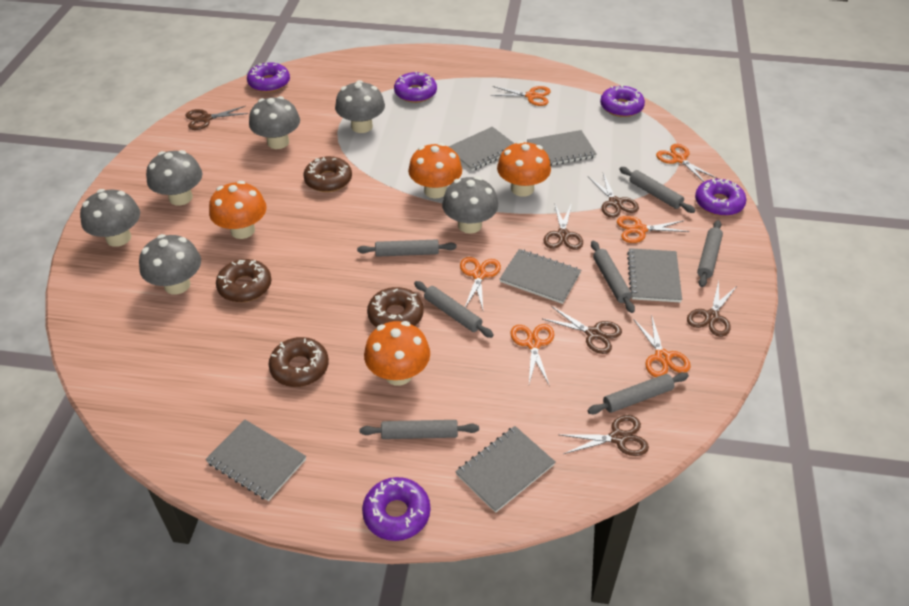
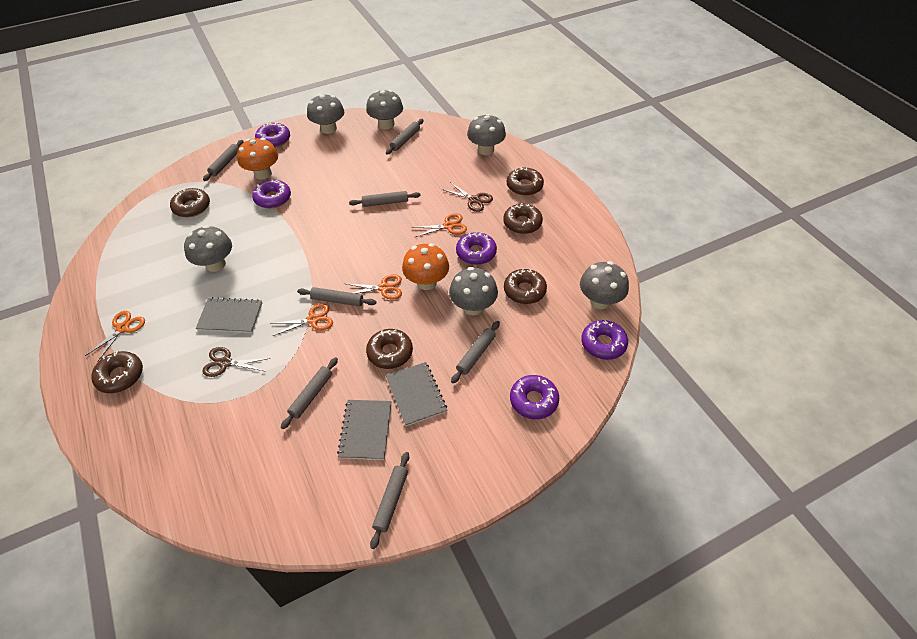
brown donut: [216,259,272,302] [268,337,329,387] [303,156,352,192] [367,287,424,327] = 4 -> [91,351,143,393] [170,188,210,217] [366,329,413,369] [503,203,543,234] [504,269,547,304] [507,167,544,196] = 6
brown scissors: [185,106,248,130] [543,306,622,354] [544,202,583,250] [560,415,649,456] [588,173,639,218] [687,281,737,337] = 6 -> [202,347,270,377] [442,182,493,212] = 2
grey notebook: [205,420,306,501] [449,127,515,171] [455,426,555,513] [500,249,581,304] [527,130,597,166] [627,248,682,303] = 6 -> [196,297,262,333] [337,400,392,460] [386,362,447,426] = 3
orange mushroom: [209,181,267,239] [364,321,430,386] [408,143,462,198] [497,141,551,197] = 4 -> [237,138,278,180] [402,243,449,290] = 2
orange scissors: [460,257,501,310] [491,86,551,106] [510,324,554,385] [617,216,689,243] [633,315,691,377] [656,144,716,182] = 6 -> [85,311,145,362] [271,304,333,336] [347,274,402,300] [412,213,467,237] = 4

